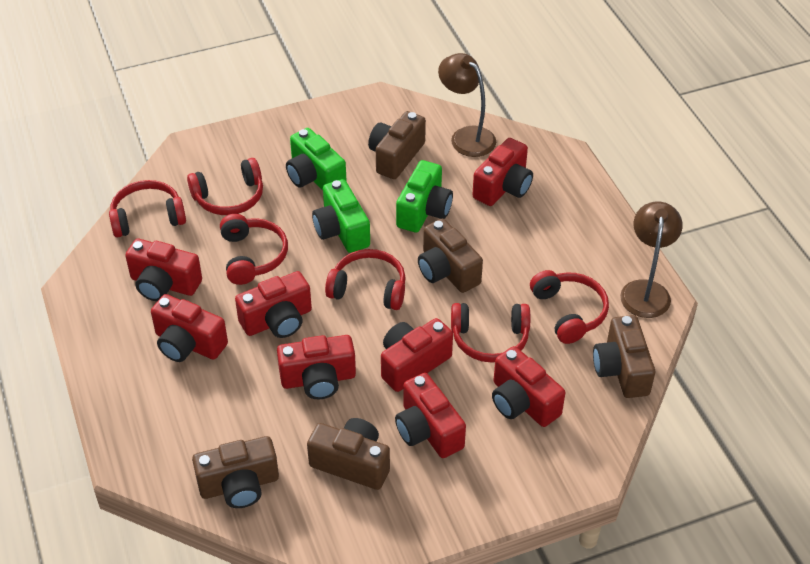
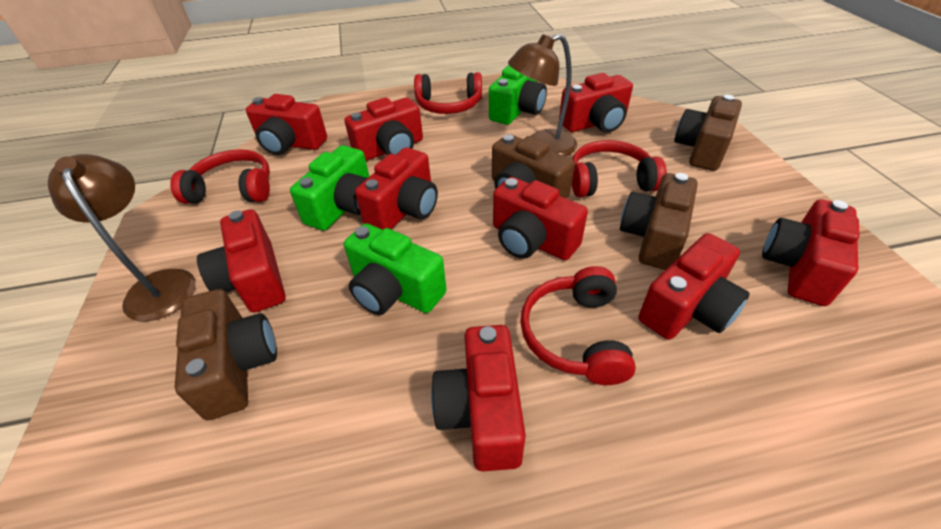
brown camera: [192,436,279,508] [307,418,390,490] [368,111,426,179] [418,219,483,293] [593,315,655,398] = 5 -> [175,289,277,420] [492,134,575,199] [620,173,698,270] [674,95,742,171] = 4
red camera: [125,238,202,301] [151,294,228,362] [235,271,312,338] [277,335,356,399] [381,318,453,392] [395,373,466,458] [472,138,533,206] [492,346,565,427] = 8 -> [197,209,286,313] [246,94,327,155] [344,97,423,161] [355,147,438,230] [431,325,526,471] [493,177,588,260] [559,73,633,133] [638,233,750,340] [762,199,860,306] = 9
red headphones: [109,180,186,238] [187,158,263,215] [220,214,288,285] [325,249,406,310] [451,303,530,363] [530,270,609,344] = 6 -> [170,149,270,204] [414,72,482,114] [520,266,636,385] [572,140,667,197] = 4

